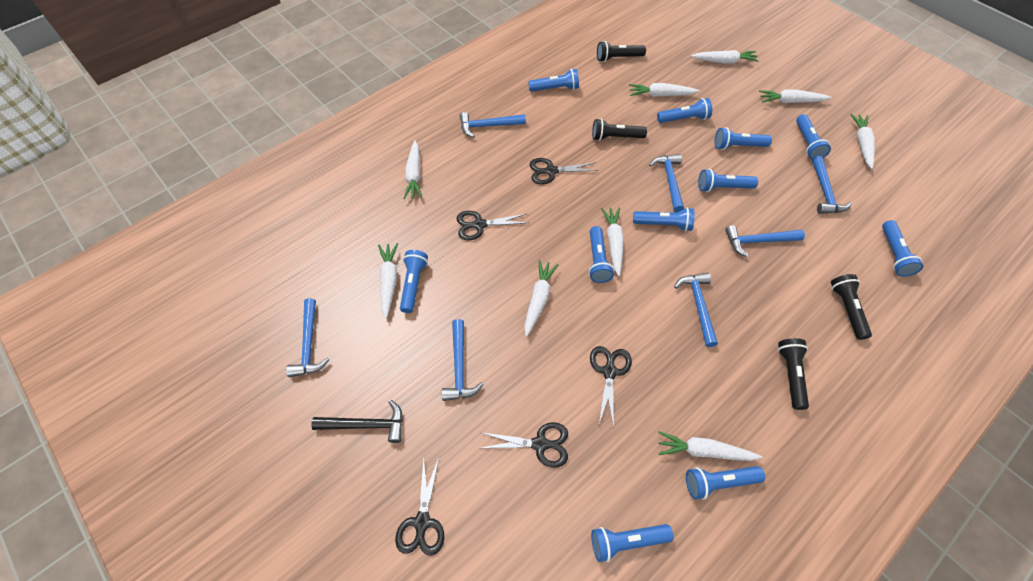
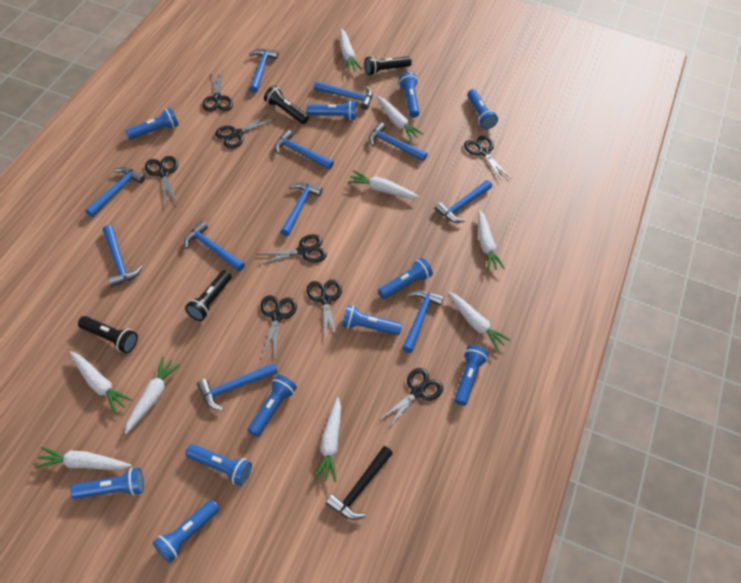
black scissors: [395,457,444,555] [456,211,529,241] [481,422,568,468] [529,158,598,184] [590,346,632,428] = 5 -> [145,156,178,205] [202,71,233,112] [215,114,276,149] [256,234,327,265] [260,295,297,358] [306,280,342,340] [378,368,443,428] [464,135,511,181] = 8
blue hammer: [286,298,330,377] [442,319,484,401] [460,112,526,138] [649,154,684,212] [674,273,718,347] [725,225,805,257] [812,156,852,214] = 7 -> [85,167,145,217] [103,225,142,287] [184,221,245,272] [197,363,278,411] [249,49,278,93] [274,129,334,170] [280,183,322,236] [314,81,373,110] [368,122,428,161] [402,290,444,353] [435,180,492,223] = 11

